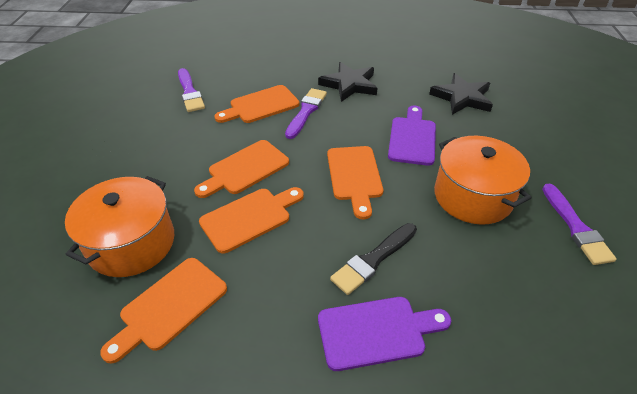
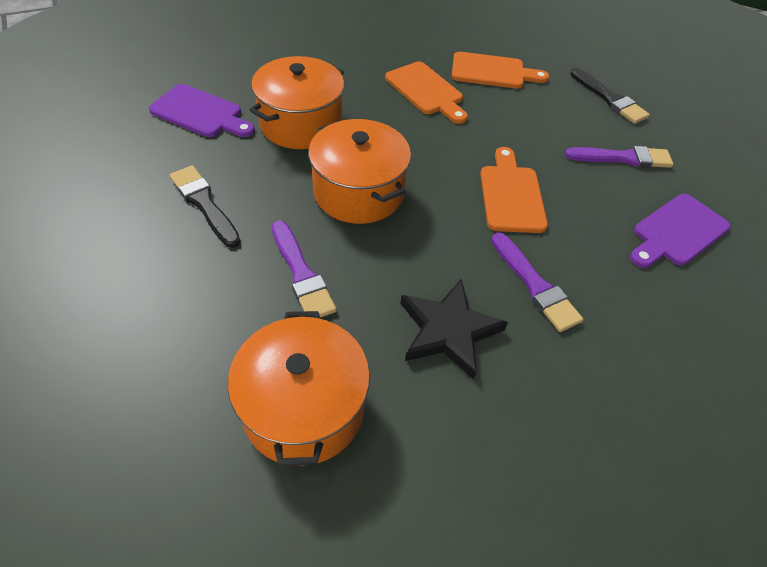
black brush: [330,223,417,295] = 1 -> [170,165,240,248] [570,68,650,124] = 2
black star: [318,62,377,102] [429,73,493,115] = 2 -> [400,279,508,380] = 1
orange cutting board: [100,258,227,364] [194,140,289,198] [199,187,304,253] [214,85,299,123] [327,146,383,219] = 5 -> [385,62,468,124] [452,52,549,89] [480,147,548,233] = 3
orange pot: [65,176,174,277] [434,136,531,225] = 2 -> [228,311,370,466] [250,56,344,149] [308,119,411,224] = 3

